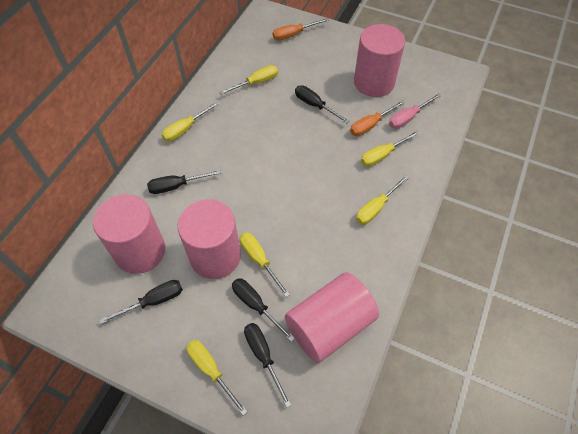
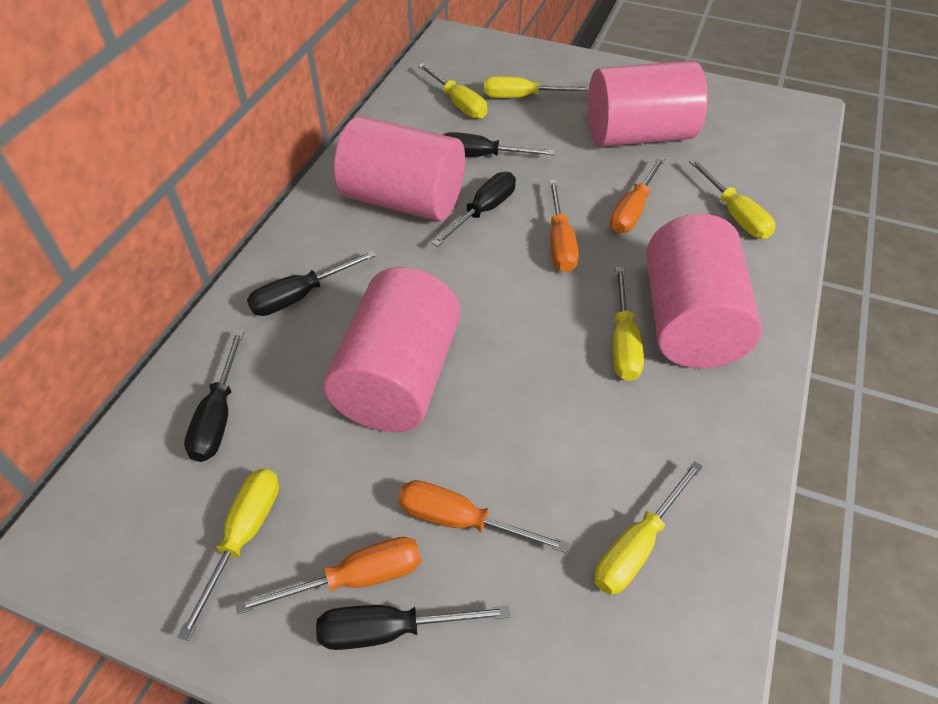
orange screwdriver: [273,18,328,41] [350,101,405,136] = 2 -> [236,537,421,614] [398,480,569,553] [549,180,579,272] [610,156,666,233] = 4
pink screwdriver: [389,93,441,129] = 1 -> none = 0

